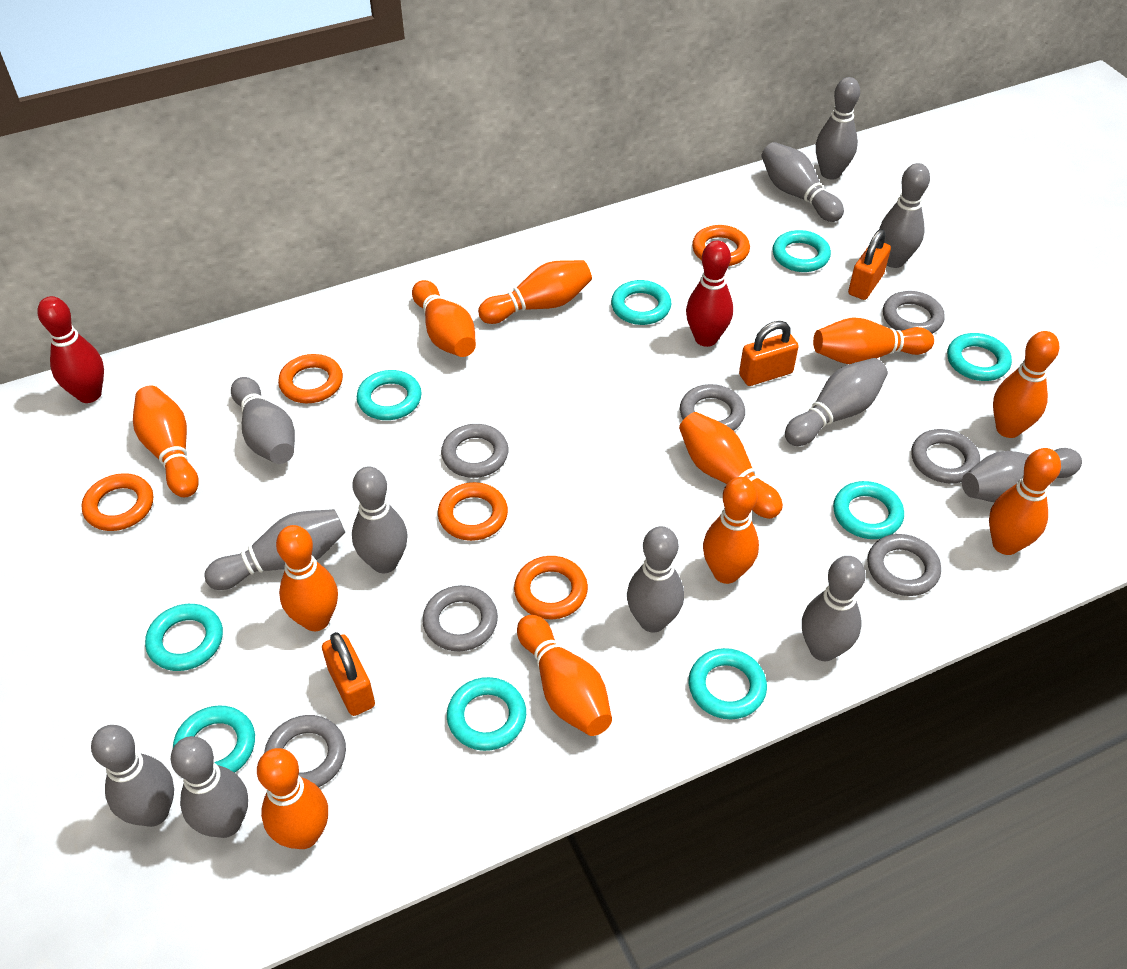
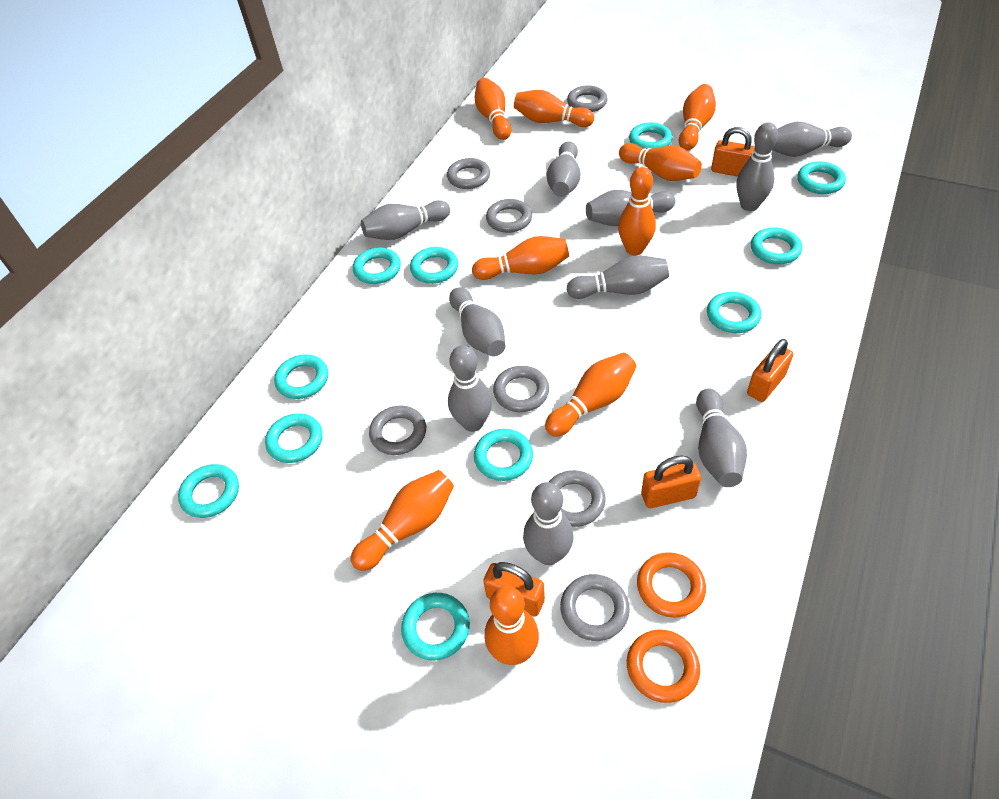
grey bowling pin: [91,725,174,827] [171,736,248,838] [204,509,345,590] [231,377,295,464] [352,466,408,573] [627,526,684,633] [761,142,844,222] [785,358,888,446] [802,556,866,661] [816,77,860,180] [879,163,930,268] [962,448,1082,502] = 12 -> [361,200,450,240] [448,345,492,432] [449,287,506,357] [523,482,574,565] [547,141,580,197] [567,255,669,299] [586,190,675,226] [696,388,747,487] [736,122,778,211] [772,122,852,157] = 10
orange bowling pin: [133,385,199,497] [257,748,328,849] [276,525,338,631] [412,280,476,357] [478,260,592,324] [517,615,612,736] [679,412,783,519] [703,477,759,584] [813,317,934,364] [989,448,1061,555] [993,331,1059,438] = 11 -> [350,470,454,571] [472,236,569,280] [475,78,511,140] [485,586,539,665] [514,90,594,127] [545,353,636,437] [618,167,656,255] [619,143,702,181] [679,84,716,151] = 9
orange padlock: [322,632,375,716] [739,321,799,386] [848,229,891,300] = 3 -> [483,562,545,617] [641,455,701,508] [711,127,755,177] [747,339,793,402] = 4
orange ring: [82,473,153,531] [278,354,343,403] [438,482,508,541] [514,556,588,619] [692,225,750,266] = 5 -> [627,629,700,703] [637,552,706,618] = 2
red bowling pin: [37,296,104,403] [686,240,733,347] = 2 -> none = 0
turquoise ring: [145,604,223,671] [173,705,255,773] [357,370,422,420] [447,677,526,751] [611,280,671,325] [689,648,767,719] [772,230,831,272] [833,481,904,539] [947,333,1012,381] = 9 -> [178,464,239,518] [265,413,323,463] [274,354,328,399] [353,248,401,284] [401,593,470,661] [410,247,458,284] [474,429,533,481] [629,122,672,149] [707,292,761,333] [751,227,802,265] [797,161,846,194] = 11

